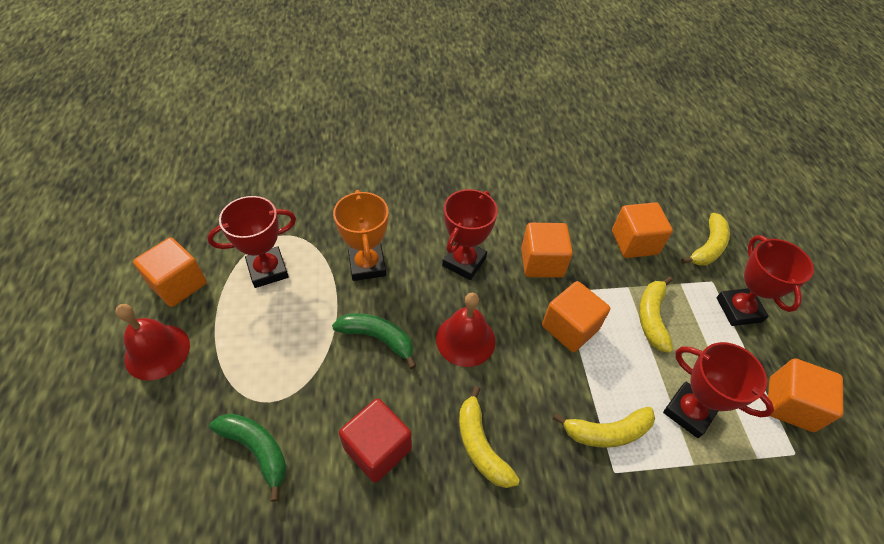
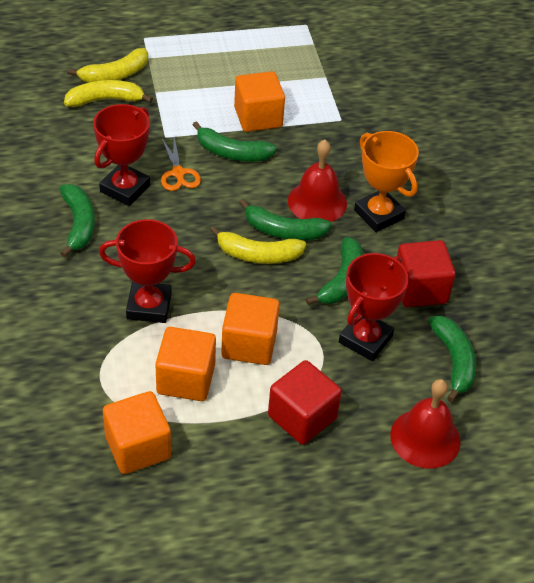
green banana: [209,413,287,502] [332,313,416,369] = 2 -> [60,184,95,258] [193,121,277,161] [239,199,332,240] [306,237,363,305] [428,316,476,402] = 5
orange cube: [133,237,207,307] [521,223,573,278] [542,281,610,352] [612,202,673,258] [768,358,843,432] = 5 -> [103,391,171,474] [155,327,216,401] [221,293,280,365] [234,71,285,132] = 4
orange scissors: none = 0 -> [161,137,201,191] = 1
red cube: [339,398,412,483] = 1 -> [268,360,342,445] [397,240,456,307] = 2
red trophy: [207,196,296,288] [442,189,498,280] [663,342,774,438] [717,235,814,326] = 4 -> [93,104,150,206] [99,219,196,323] [339,253,409,361] = 3
yellow banana: [459,386,520,488] [553,407,655,448] [639,276,673,353] [681,213,730,266] = 4 -> [64,80,153,107] [67,48,148,83] [210,226,306,264] = 3

